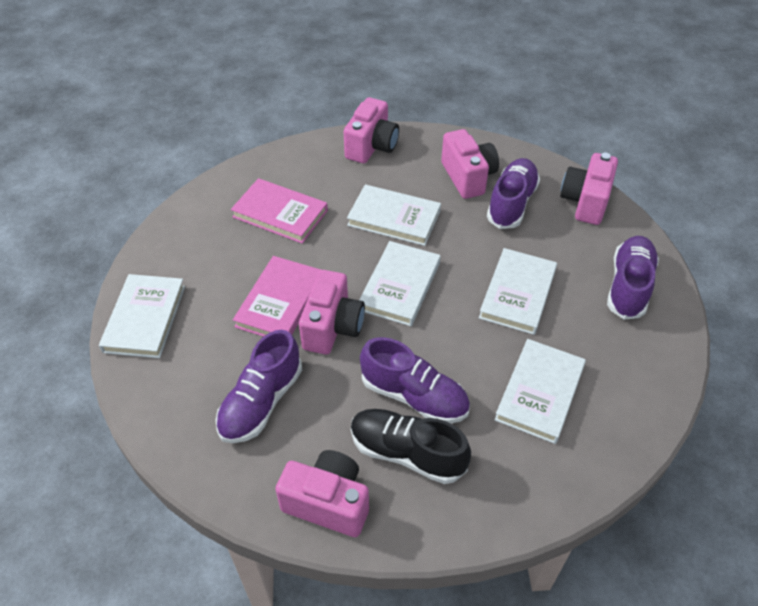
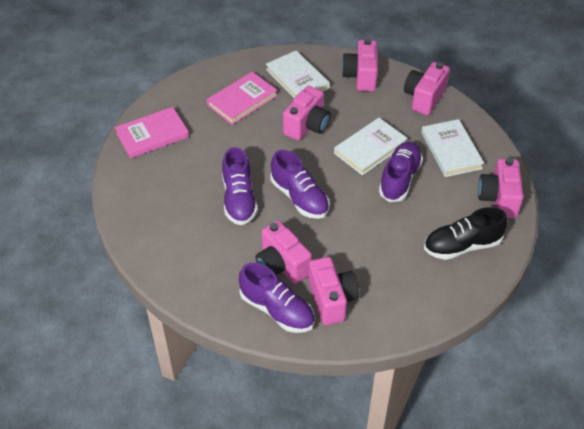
pink camera: [275,450,369,537] [299,270,365,354] [343,97,399,163] [441,129,499,199] [560,152,618,225] = 5 -> [255,221,312,284] [283,86,331,140] [308,257,360,325] [342,38,378,91] [404,62,450,115] [478,158,523,219] = 6
white book: [99,274,185,358] [347,184,441,246] [359,241,441,326] [479,248,557,335] [494,339,586,444] = 5 -> [266,51,330,98] [334,118,408,175] [421,119,484,177] = 3

